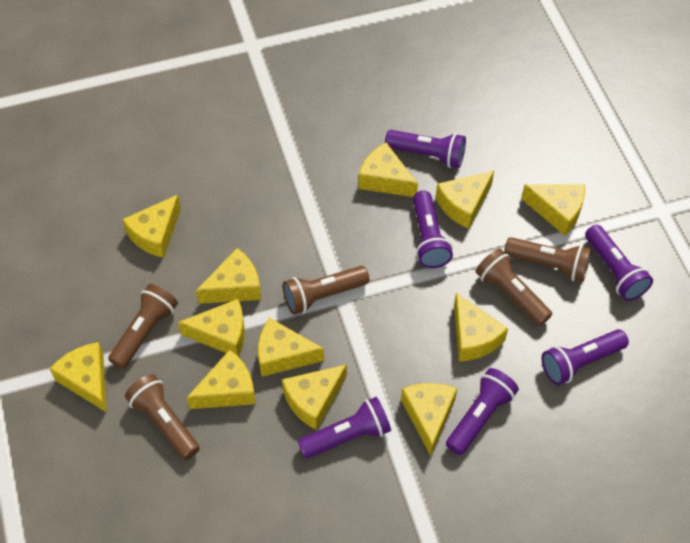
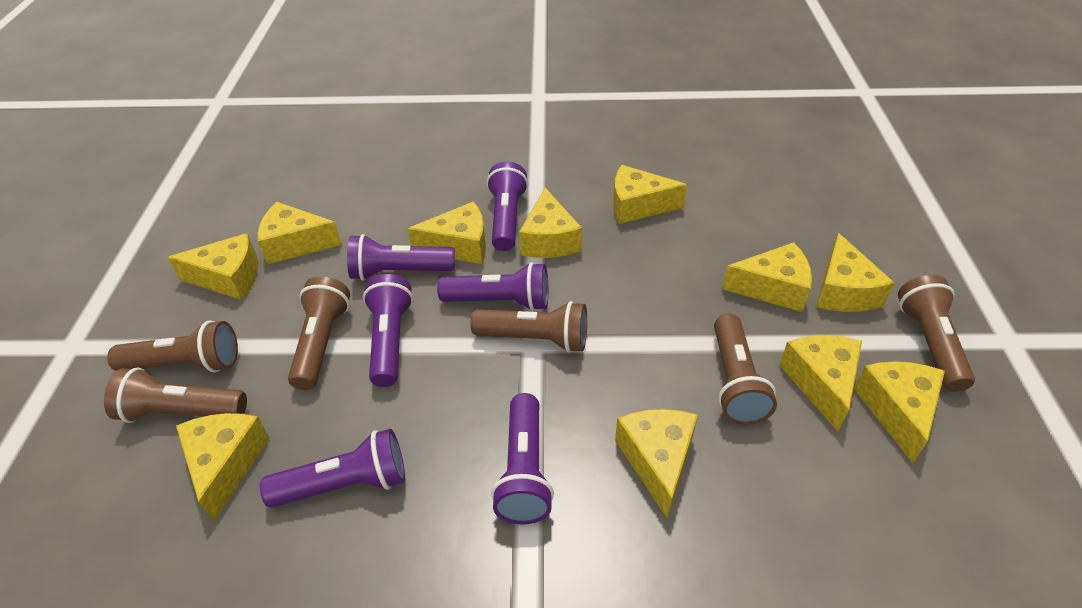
brown flashlight: [108,284,178,369] [125,374,200,460] [283,266,370,315] [475,248,552,326] [504,237,591,282] = 5 -> [104,367,247,423] [107,321,238,372] [288,276,350,390] [470,301,587,353] [714,314,777,425] [898,275,975,392] = 6
yellow cheese: [50,342,107,413] [122,195,181,258] [178,299,245,357] [187,350,256,409] [196,248,261,304] [258,318,324,377] [282,364,347,430] [358,143,418,197] [401,383,457,456] [436,171,494,229] [454,293,508,362] [521,184,585,236] = 12 -> [168,233,258,300] [176,413,270,521] [258,202,342,264] [408,201,486,264] [519,188,582,258] [613,165,687,224] [615,409,698,519] [722,242,812,312] [779,335,862,431] [816,233,894,312] [853,361,945,463] = 11

